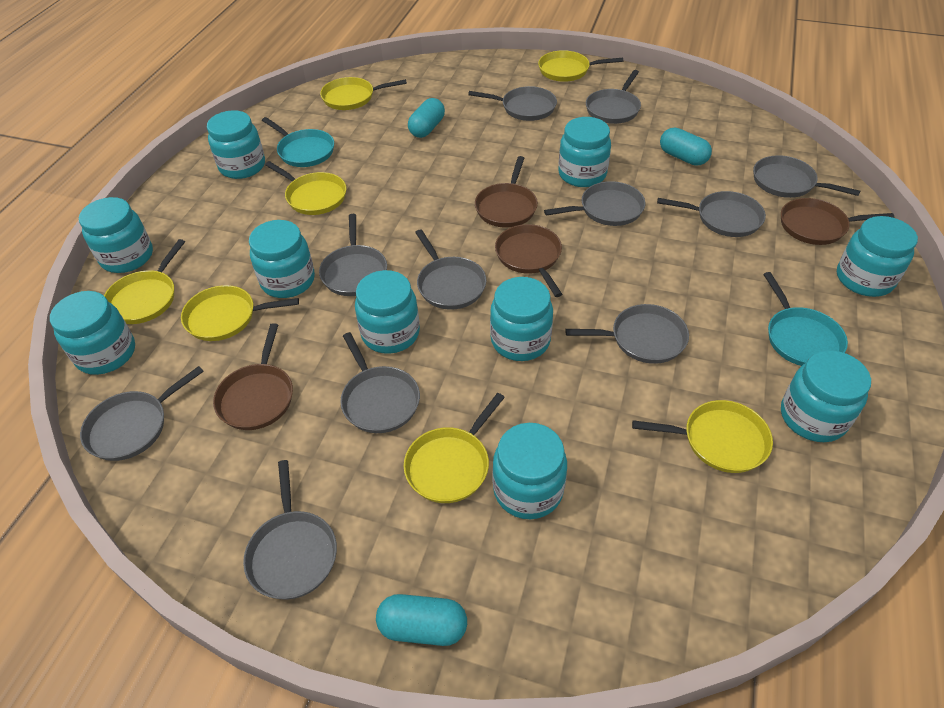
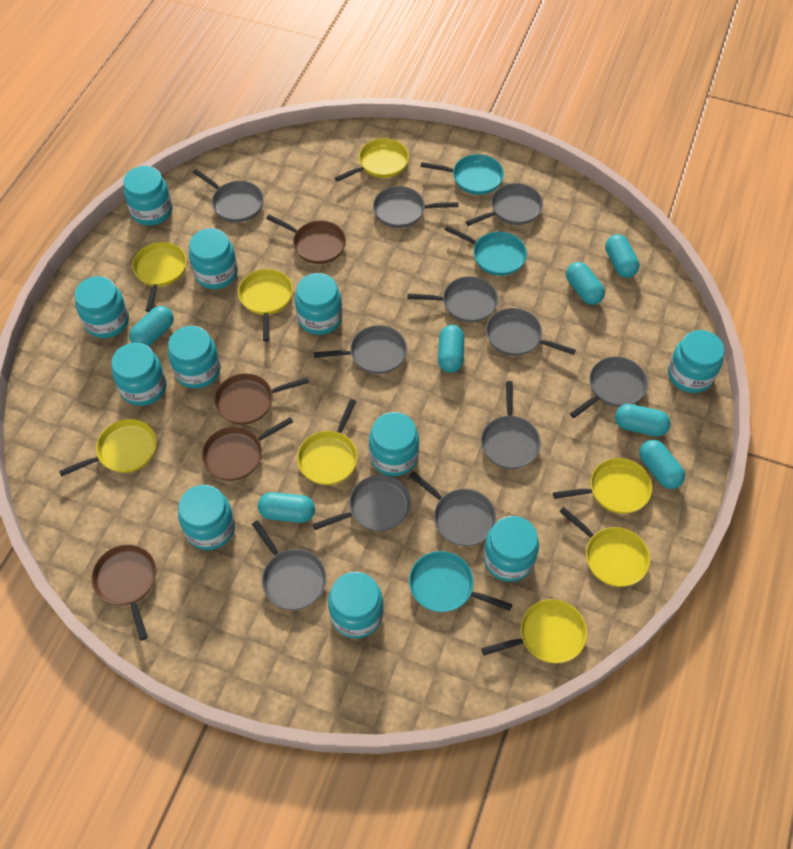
turquoise capsule: [376,594,467,646] [408,98,445,138] [660,128,712,166] = 3 -> [129,306,174,347] [258,492,315,523] [438,325,464,373] [566,262,605,305] [605,234,639,278] [615,404,670,436] [639,440,685,489] = 7
turquoise jar: [50,291,135,375] [79,197,153,273] [207,110,265,179] [249,220,315,298] [355,270,420,354] [490,277,553,361] [492,423,567,519] [558,117,611,187] [781,350,871,442] [837,216,918,297] = 10 -> [75,276,129,338] [111,343,166,406] [123,166,172,226] [168,326,220,389] [178,485,235,550] [189,228,238,289] [295,273,342,335] [328,572,384,638] [369,412,419,476] [483,516,539,582] [668,330,724,393] = 11
turquoise pan: [262,117,334,167] [763,272,848,366] = 2 -> [409,551,513,612] [421,154,504,195] [445,226,527,276] = 3
yellow pan: [104,239,185,324] [181,285,299,341] [265,161,346,215] [320,77,407,110] [404,393,505,503] [538,50,623,82] [632,400,773,473] = 7 -> [59,419,157,477] [132,242,187,312] [238,269,293,341] [297,399,358,485] [335,138,409,182] [481,599,587,663] [553,458,652,514] [559,507,650,587] = 8

